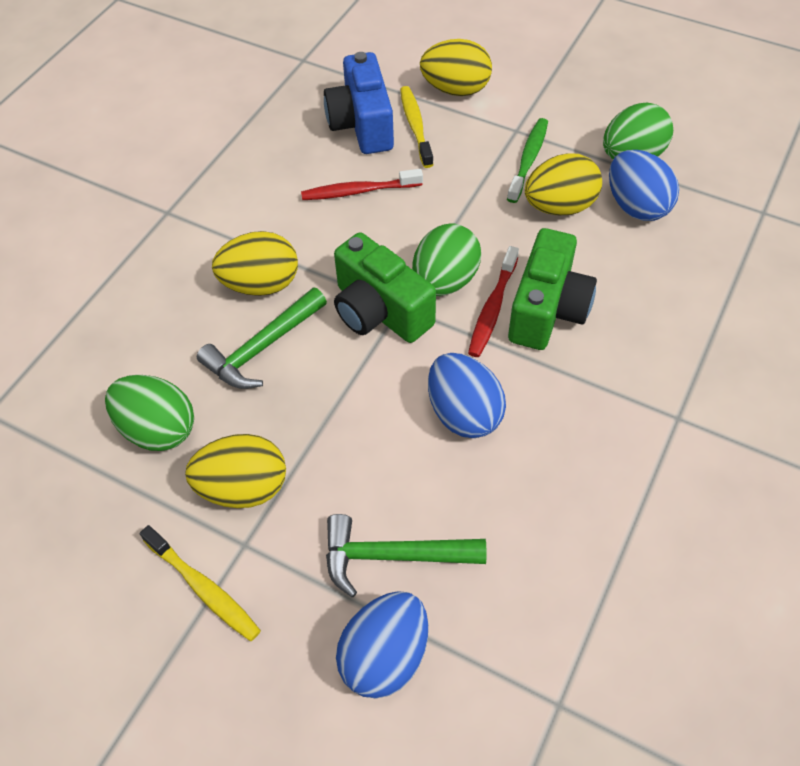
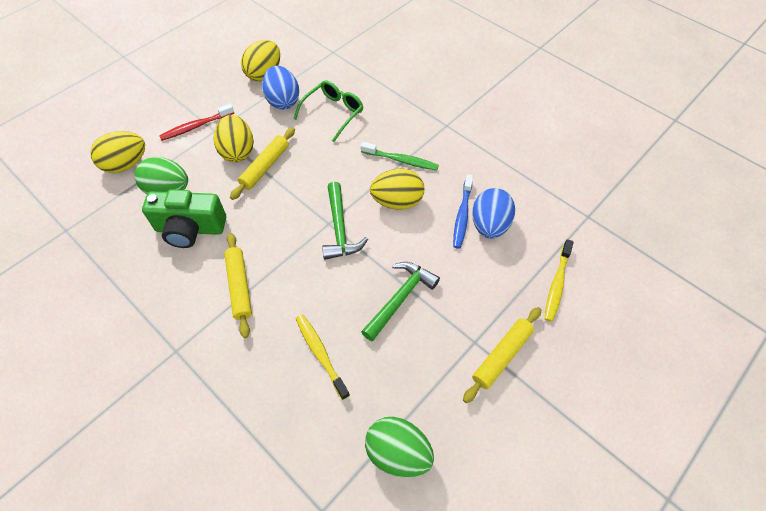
blue camera: [324,52,394,154] = 1 -> none = 0
blue egg: [336,591,428,698] [428,353,506,438] [609,150,679,221] = 3 -> [262,66,299,109] [472,188,515,239] = 2
blue toothbrush: none = 0 -> [453,174,473,249] = 1
green camera: [334,232,436,343] [508,228,597,350] = 2 -> [142,189,226,248] = 1
green egg: [105,375,194,451] [412,224,481,296] [603,103,673,159] = 3 -> [134,157,188,194] [365,417,434,478] = 2
green glasses: none = 0 -> [294,80,364,142] = 1
red toothbrush: [301,169,423,200] [468,246,519,357] = 2 -> [159,104,234,141] = 1
yellow rolling pin: none = 0 -> [224,233,252,338] [230,127,295,200] [463,307,541,403] = 3

